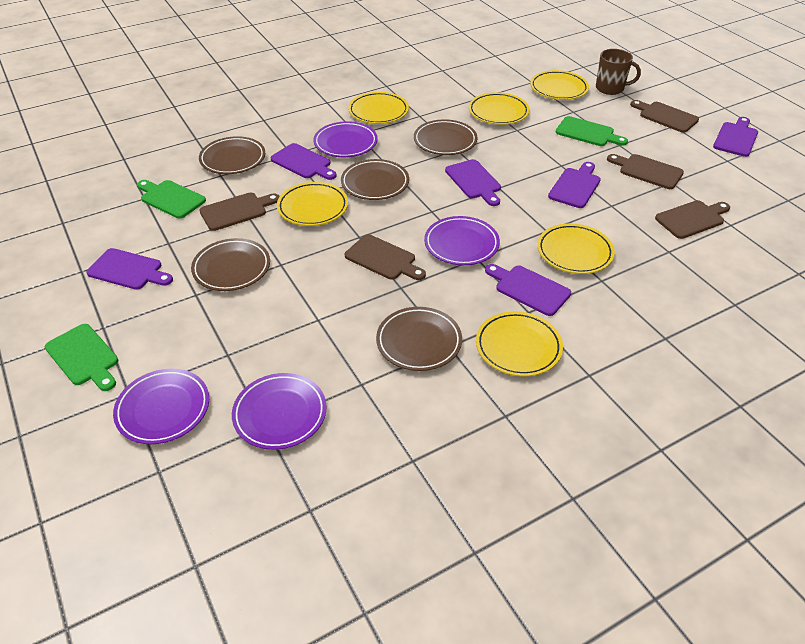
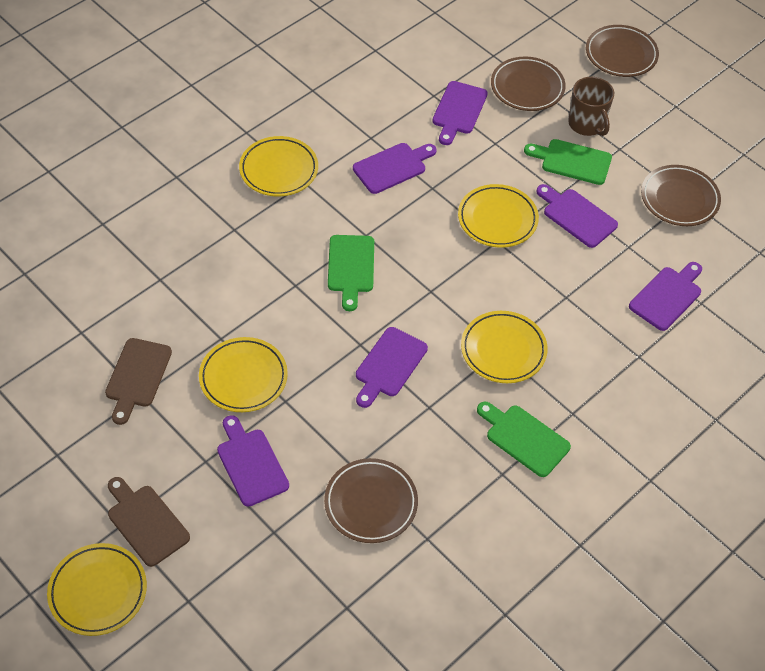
brown cutting board: [199,193,280,231] [345,234,426,280] [607,154,684,189] [630,100,699,133] [655,200,730,239] = 5 -> [105,338,172,425] [108,477,190,567] = 2
brown plate: [191,238,270,291] [199,136,265,174] [341,159,409,200] [376,307,462,371] [414,119,477,155] = 5 -> [324,458,418,543] [491,57,566,111] [586,25,659,77] [641,165,721,226] = 4
purple plate: [113,369,209,444] [232,373,327,450] [313,121,378,157] [424,216,500,265] = 4 -> none = 0
yellow plate: [277,182,348,226] [348,92,409,124] [469,92,530,125] [476,311,563,377] [530,70,589,100] [537,224,615,274] = 6 -> [47,543,147,636] [199,337,288,412] [239,136,318,196] [458,184,539,248] [461,311,548,383] = 5

